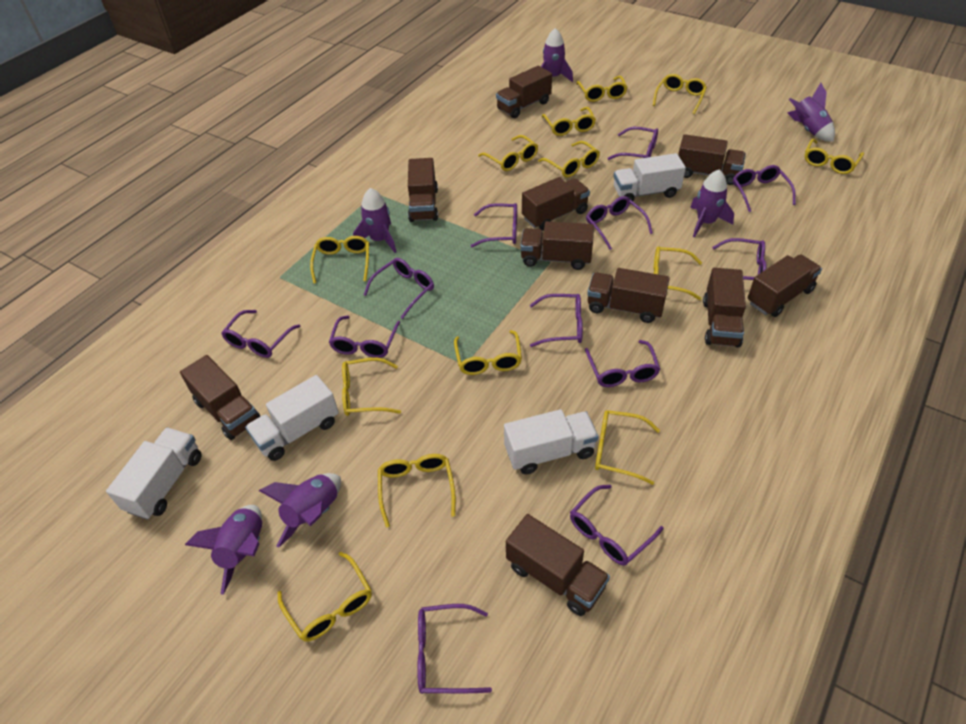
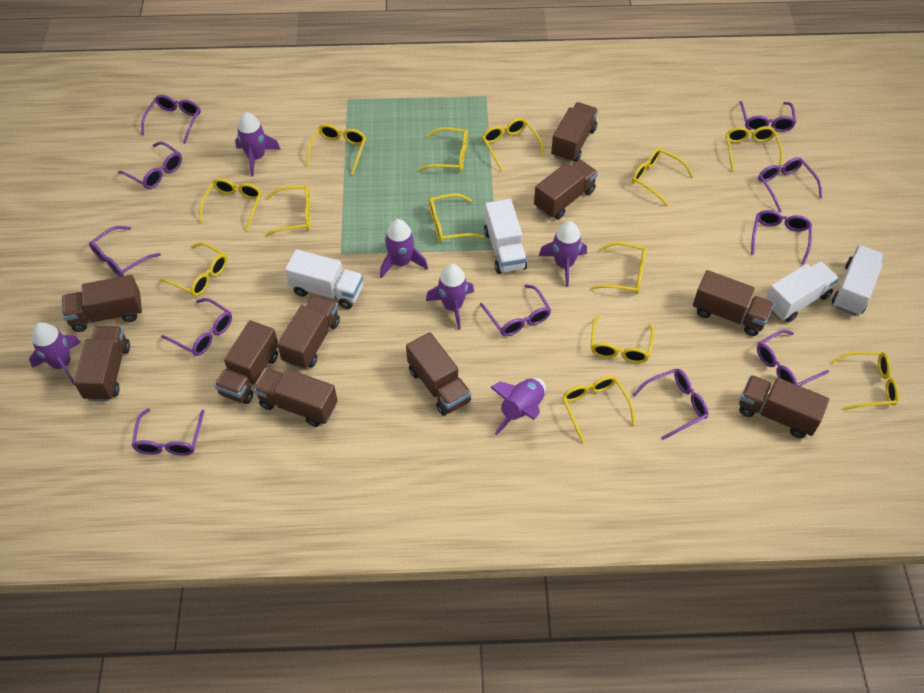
purple glasses: [221,310,300,358] [329,315,400,358] [364,258,434,319] [417,604,492,694] [471,203,517,248] [530,294,583,347] [570,485,663,566] [585,340,660,387] [586,196,653,250] [608,127,658,160] [712,238,766,280] [733,165,796,212] = 12 -> [89,226,161,277] [118,142,182,189] [132,408,204,456] [141,95,201,144] [161,298,232,356] [480,284,551,336] [633,369,709,440] [739,101,796,132] [751,210,812,265] [757,330,829,386] [758,157,822,212] = 11

